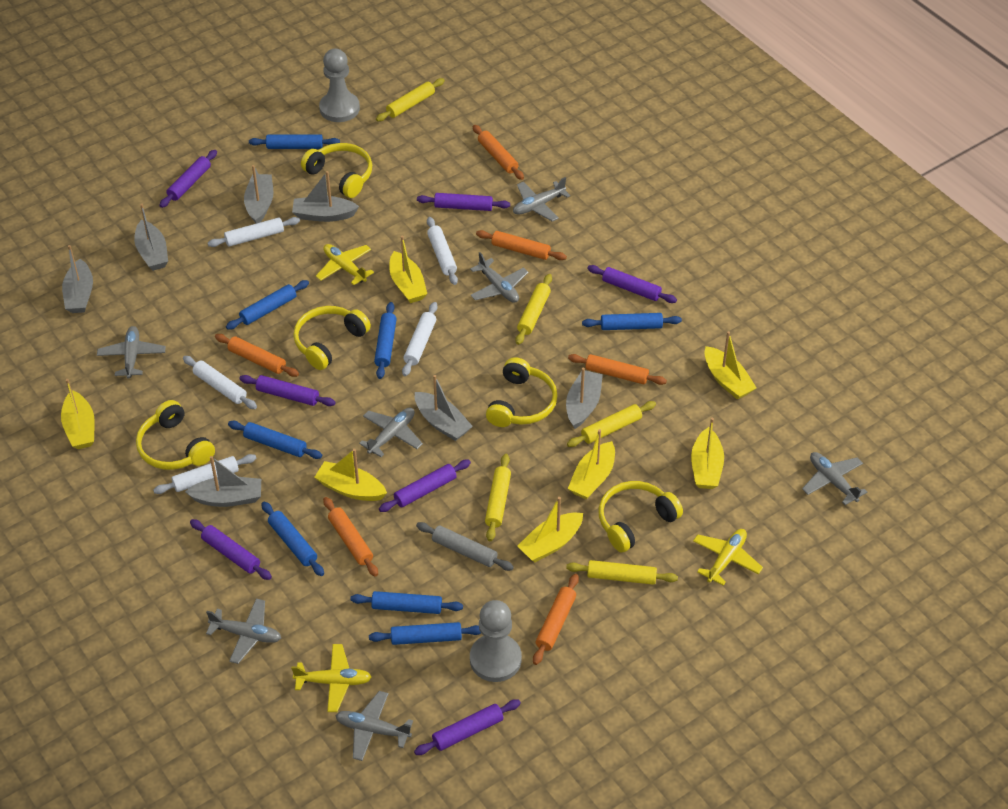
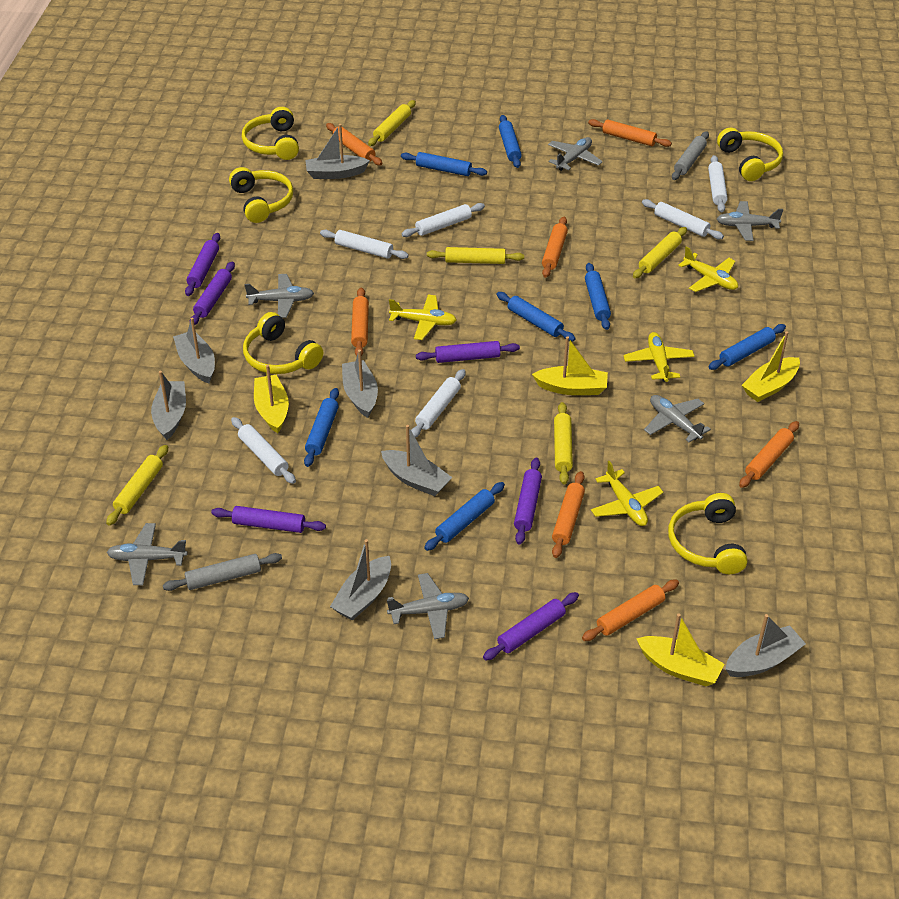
blue rolling pin: [226,280,309,330] [228,421,322,459] [249,134,340,149] [261,502,324,576] [350,591,463,614] [369,622,481,645] [374,302,397,379] [582,313,682,330] = 8 -> [304,388,339,467] [401,152,487,176] [424,482,505,551] [497,292,576,341] [499,115,522,168] [585,263,611,330] [709,324,786,370] = 7
grey pawn: [319,49,360,122] [470,600,522,682] = 2 -> none = 0
grey plane: [97,326,166,379] [206,599,281,664] [335,691,413,761] [359,408,423,457] [470,252,529,303] [513,177,570,222] [802,452,867,505] = 7 -> [107,523,188,585] [245,274,314,318] [387,573,469,639] [548,137,603,171] [644,395,711,442] [717,201,783,241] = 6
grey rolling pin: [416,522,514,571] = 1 -> [163,553,282,591] [672,131,709,180] = 2
orange rolling pin: [215,334,299,377] [323,497,378,577] [473,125,524,180] [476,230,567,260] [533,574,579,665] [568,354,667,385] = 6 -> [326,123,383,166] [351,288,369,356] [542,216,568,278] [552,471,585,558] [582,580,679,641] [588,119,672,147] [739,421,799,488] = 7
purple rolling pin: [159,150,217,208] [190,519,272,580] [239,375,336,406] [379,460,471,512] [414,699,521,755] [417,193,510,211] [587,265,677,303] = 7 -> [185,233,220,296] [190,262,235,325] [211,506,326,533] [416,341,520,363] [483,592,579,660] [514,458,542,545] = 6
white rolling pin: [153,454,257,494] [183,356,257,409] [208,217,300,247] [402,302,438,376] [427,217,458,285] = 5 -> [231,417,296,484] [320,230,409,259] [402,203,485,237] [411,369,465,438] [642,199,724,239] [708,155,728,212] = 6
yellow boat: [61,379,95,449] [314,449,387,501] [389,236,427,303] [518,497,583,562] [568,429,615,500] [691,418,724,489] [704,331,757,400] = 7 -> [254,365,289,433] [532,336,608,395] [636,614,724,686] [742,332,800,402] = 4
yellow plane: [291,644,372,712] [316,244,374,285] [693,529,763,586] = 3 -> [389,295,457,340] [591,461,663,526] [623,332,695,382] [678,246,738,292] = 4

